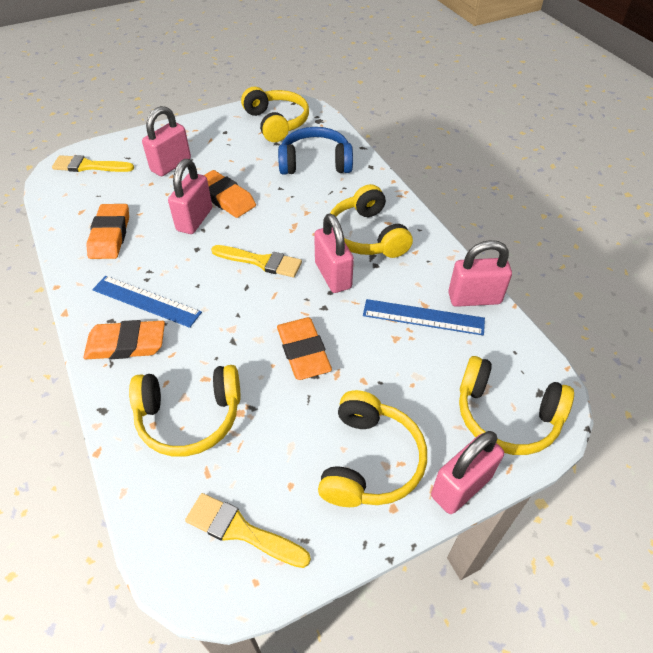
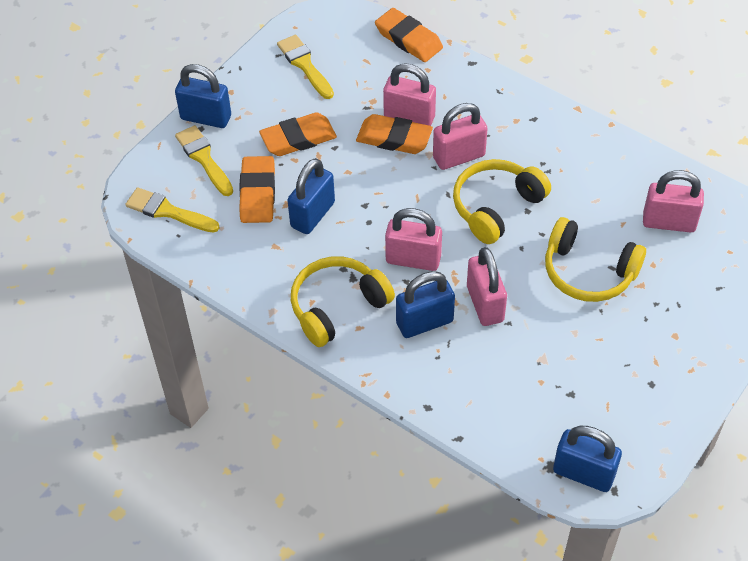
blue headphones: [278,127,353,174] = 1 -> none = 0
blue padlock: none = 0 -> [175,64,231,128] [287,158,335,234] [396,271,455,338] [553,426,622,492] = 4
blue ruler: [92,276,202,328] [363,299,485,336] = 2 -> none = 0
yellow headphones: [129,365,240,457] [241,87,309,142] [318,390,427,507] [330,184,413,258] [459,356,574,455] = 5 -> [291,256,395,347] [453,159,551,244] [545,217,646,302] = 3

